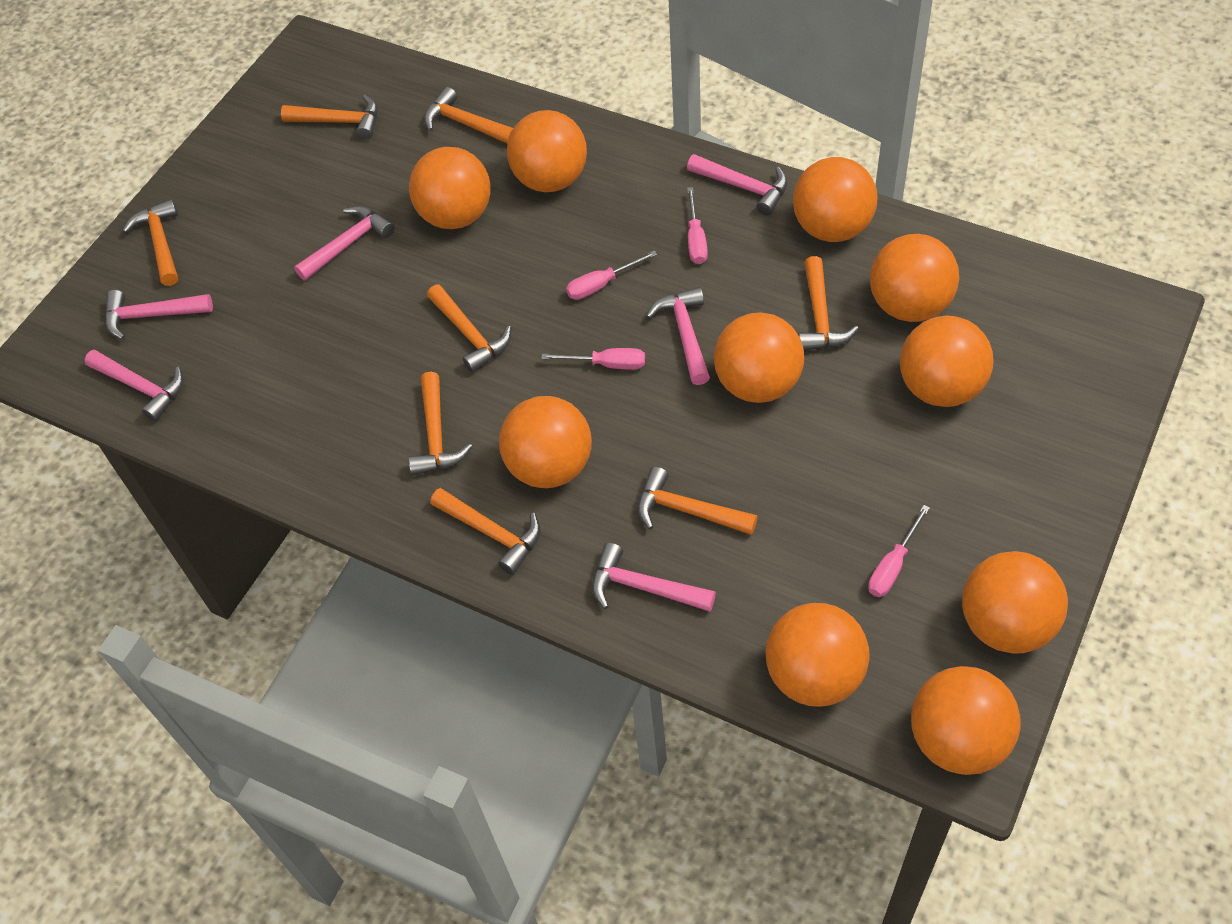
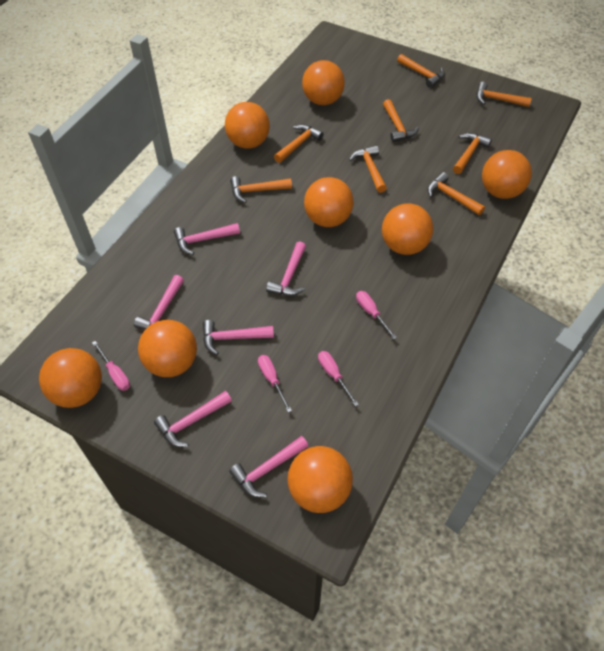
orange ball: [409,147,491,229] [499,396,592,488] [507,110,587,192] [714,313,804,403] [765,603,870,707] [793,157,878,242] [870,234,959,322] [900,316,994,407] [911,666,1021,775] [962,551,1068,654] = 10 -> [39,348,102,408] [138,320,197,377] [225,102,270,149] [287,446,353,513] [302,60,345,105] [304,177,354,227] [382,203,433,255] [482,150,532,199] = 8

